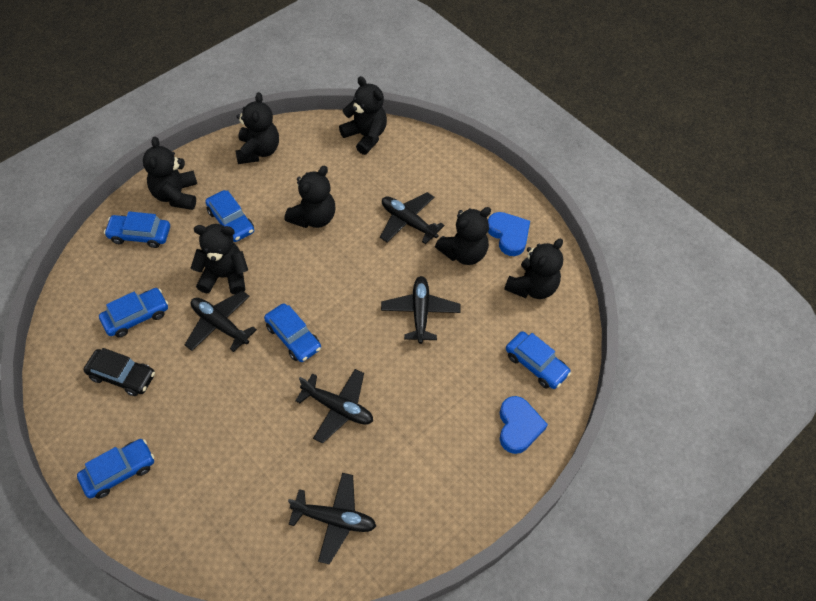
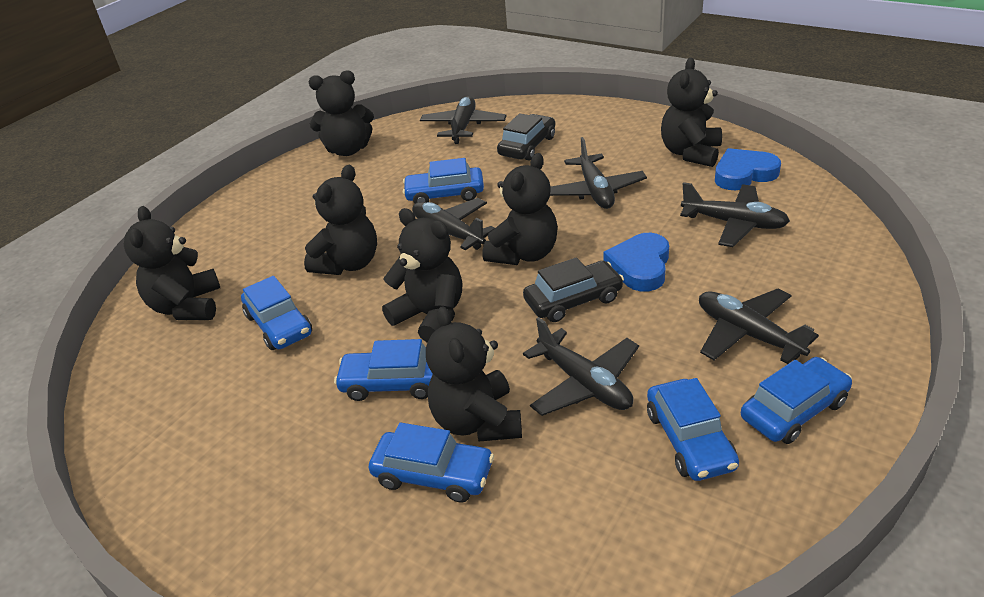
black car: [84,348,155,396] = 1 -> [497,113,555,161] [523,257,624,322] = 2
black plane: [185,291,257,352] [288,473,376,564] [295,369,373,444] [380,192,445,244] [381,276,461,344] = 5 -> [412,198,495,250] [420,96,507,144] [523,317,639,416] [550,137,647,209] [680,182,790,247] [699,289,819,364] = 6

